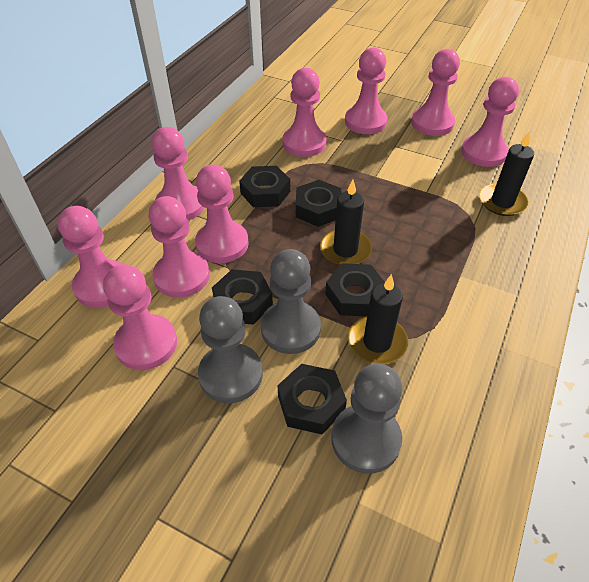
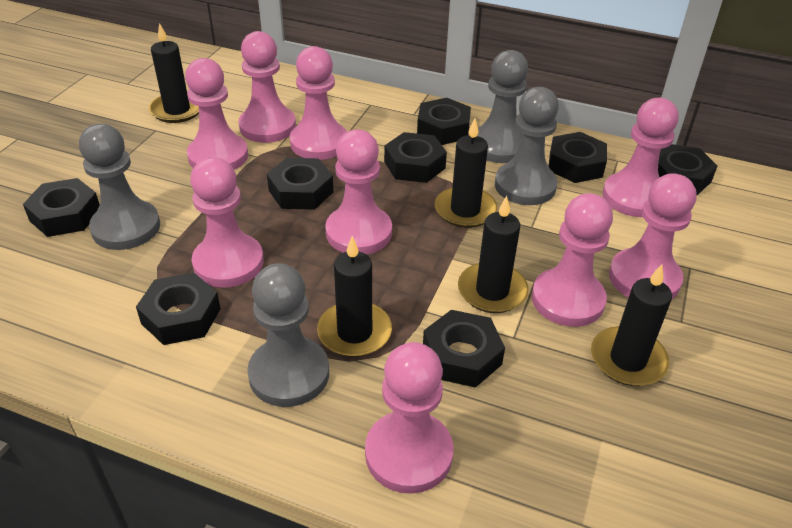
black candle: [320,180,372,266] [348,274,408,364] [479,131,534,216] = 3 -> [149,23,199,123] [317,236,392,357] [435,118,497,228] [458,196,529,313] [591,264,672,386] = 5
black nut: [212,269,273,325] [239,166,290,207] [278,364,347,434] [296,180,341,227] [325,263,385,316] = 5 -> [23,178,100,237] [136,273,221,345] [267,158,334,210] [384,132,447,183] [417,98,471,145] [423,310,505,388] [549,132,607,183] [658,144,717,196] = 8
grey pawn: [198,296,263,403] [261,249,321,354] [331,364,402,474] = 3 -> [79,124,160,250] [247,263,329,407] [477,50,528,163] [495,87,559,205] = 4

